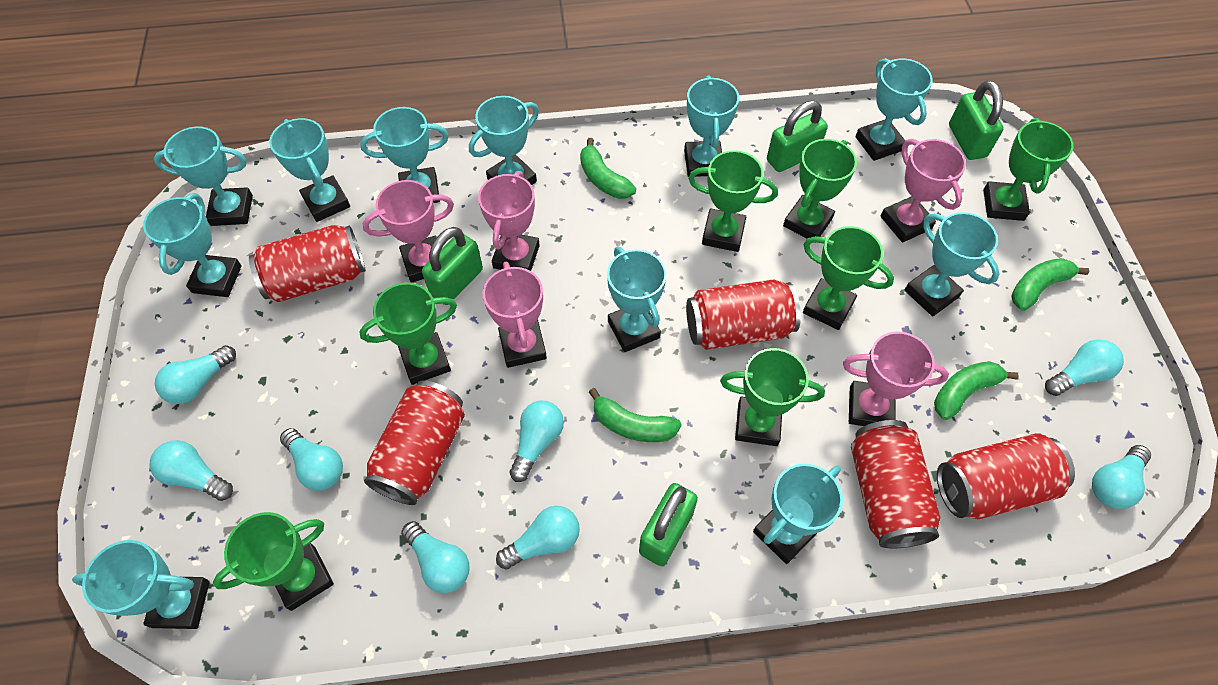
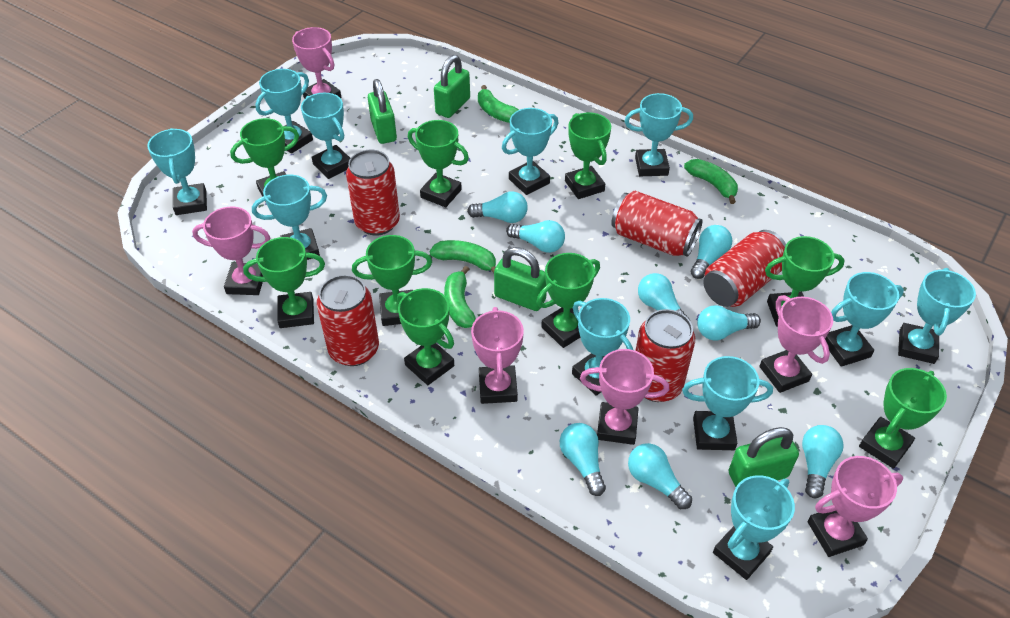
green trophy: [213,512,334,611] [359,282,457,385] [688,150,778,252] [720,348,825,446] [783,139,857,243] [803,226,894,330] [983,118,1074,221] = 7 -> [230,118,299,202] [243,237,325,328] [352,235,432,326] [397,288,454,385] [408,120,469,207] [536,253,600,348] [565,112,611,199] [765,236,845,327] [859,368,947,469] = 9
pink trophy: [363,180,454,283] [478,171,540,271] [482,262,547,368] [843,331,949,426] [880,139,966,243] = 5 -> [192,206,270,295] [292,27,341,98] [471,307,524,404] [580,349,669,445] [760,295,833,393] [807,456,903,557] = 6

